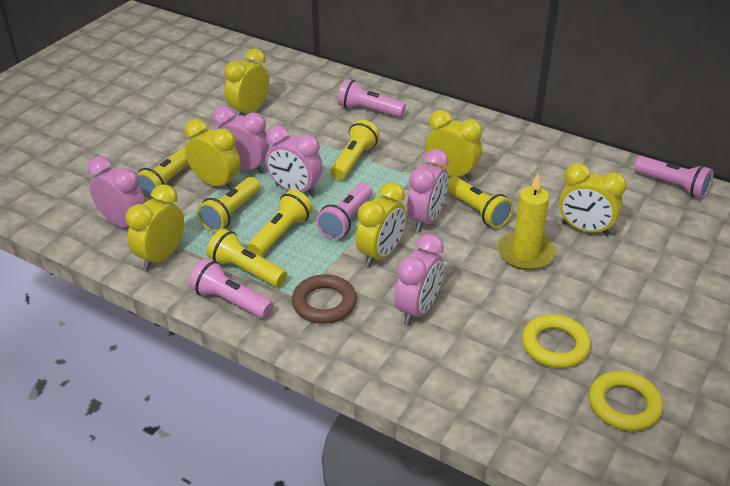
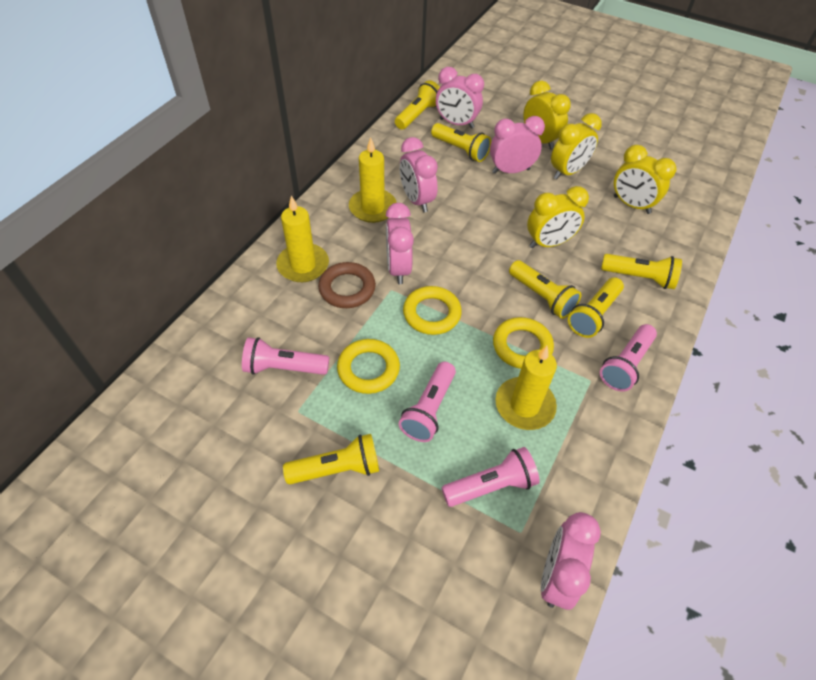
yellow candle: [498,174,556,270] = 1 -> [276,196,329,282] [349,138,397,223] [496,346,557,430] = 3
yellow clock: [126,184,184,271] [184,119,241,190] [224,48,269,116] [356,182,406,267] [426,110,482,181] [559,163,627,236] = 6 -> [523,81,570,150] [527,186,589,248] [551,113,602,179] [614,145,676,214] = 4
yellow ring: [522,314,591,368] [589,371,663,431] = 2 -> [337,339,400,394] [403,286,462,335] [493,317,554,369] = 3

